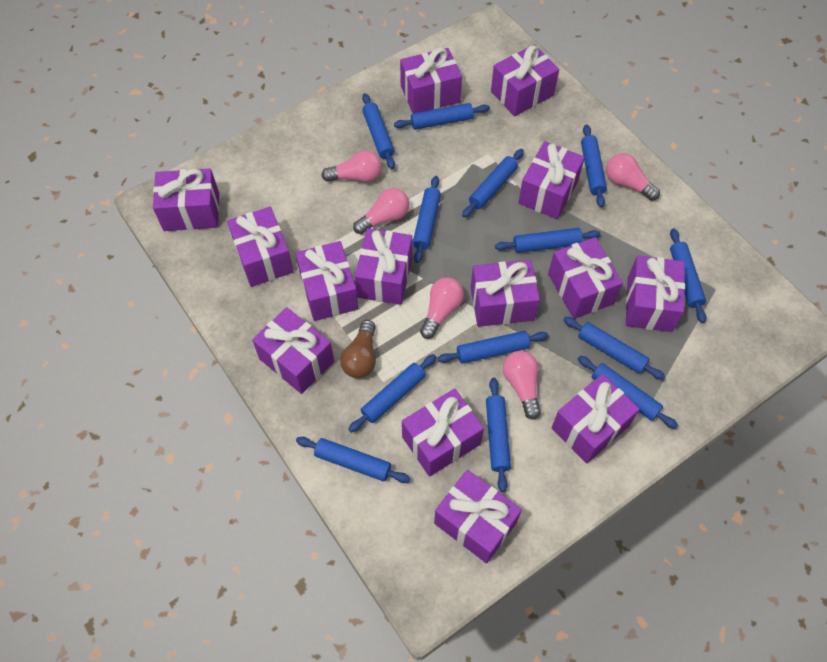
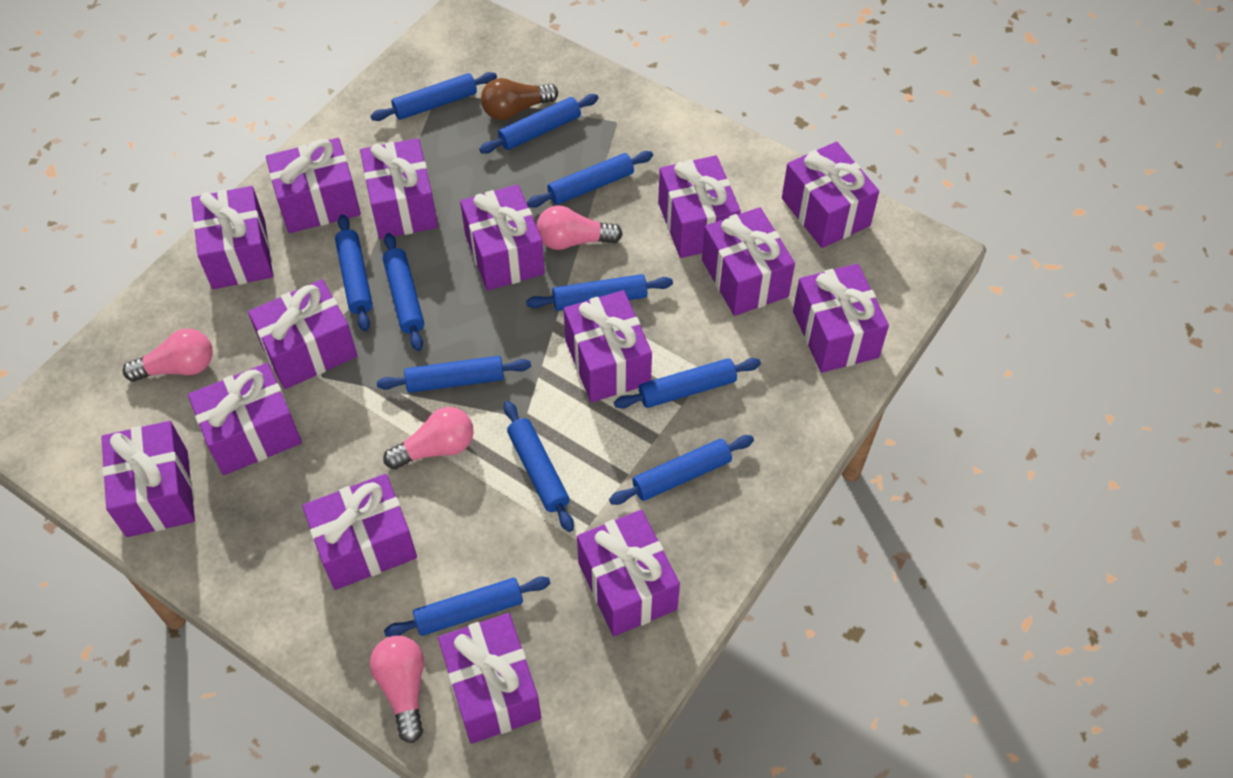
blue rolling pin: [296,437,410,483] [348,354,436,433] [362,93,395,169] [394,103,490,130] [413,176,441,263] [438,331,548,364] [462,149,524,218] [486,378,511,492] [495,228,600,253] [563,317,665,380] [578,356,678,429] [581,124,607,208] [670,228,706,323] = 13 -> [335,214,373,331] [370,72,497,121] [377,356,531,393] [383,233,424,351] [384,576,550,637] [479,94,599,153] [504,401,574,532] [526,274,673,311] [527,151,653,207] [609,435,754,505] [614,358,761,408] = 11
pink light bulb: [321,150,382,182] [353,188,409,234] [420,277,464,339] [503,351,541,420] [606,153,660,201] = 5 -> [123,329,213,382] [370,635,424,743] [383,407,474,470] [537,205,623,250] = 4
purple gift: [153,169,219,231] [227,207,294,287] [252,307,334,394] [296,241,358,321] [355,228,412,305] [400,48,462,113] [402,389,484,477] [434,470,522,563] [471,260,540,327] [491,44,559,116] [518,141,585,219] [548,237,623,319] [552,374,640,464] [626,255,685,332] = 14 -> [101,421,195,537] [188,363,302,475] [191,186,273,289] [248,279,358,389] [266,138,361,233] [302,474,417,590] [360,138,438,239] [438,613,541,744] [460,184,545,291] [564,290,652,402] [577,510,680,636] [658,155,741,258] [702,207,795,316] [782,142,879,248] [793,264,889,373] = 15

